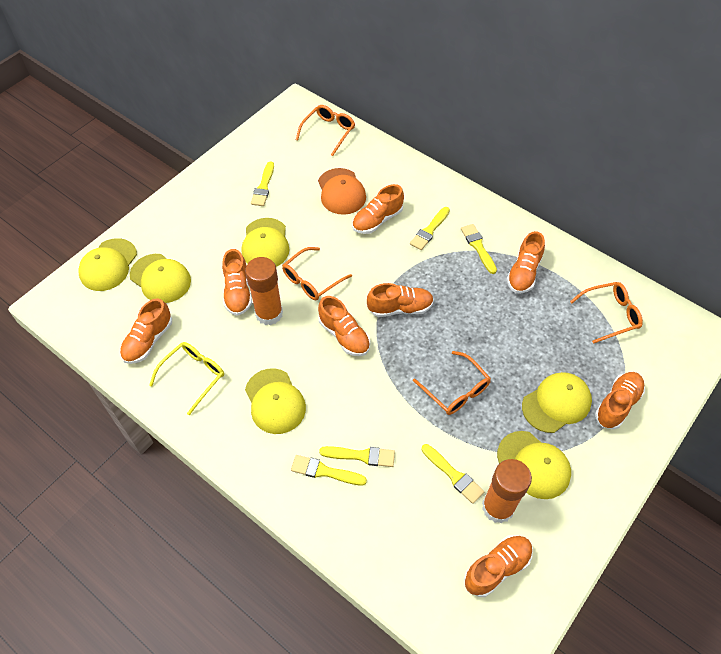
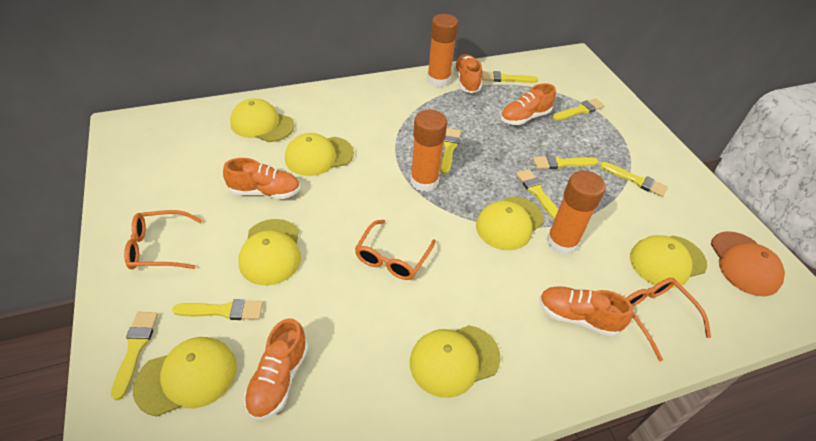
orange glasses: [282,247,352,300] [296,105,355,156] [413,351,491,415] [570,282,643,344] = 4 -> [124,210,203,269] [355,219,436,280] [626,278,711,361] = 3
orange glue stick: [245,257,283,325] [482,459,532,523] = 2 -> [410,110,447,192] [427,14,458,87] [546,171,606,255] = 3
orange shoe: [120,298,172,364] [222,249,252,316] [318,296,370,356] [352,184,404,234] [367,283,434,317] [464,535,533,597] [507,231,545,294] [595,372,645,429] = 8 -> [223,158,300,199] [244,318,308,420] [454,54,482,93] [500,83,556,125] [539,286,633,337] = 5
yellow brush: [251,161,274,206] [291,455,367,486] [319,446,395,467] [410,207,450,250] [422,444,484,504] [461,224,497,274] = 6 -> [111,312,158,400] [172,299,263,320] [440,128,461,174] [482,71,538,83] [516,169,559,220] [533,155,598,169] [553,98,604,120] [600,162,668,197] = 8
yellow cap: [78,238,137,291] [130,254,191,303] [242,218,290,267] [245,368,306,434] [497,431,571,499] [522,372,592,433] = 6 -> [133,337,237,417] [230,99,294,142] [238,219,301,286] [285,133,354,176] [410,325,501,398] [476,197,544,250] [630,235,707,288] = 7
yellow glasses: [149,342,224,415] = 1 -> none = 0

